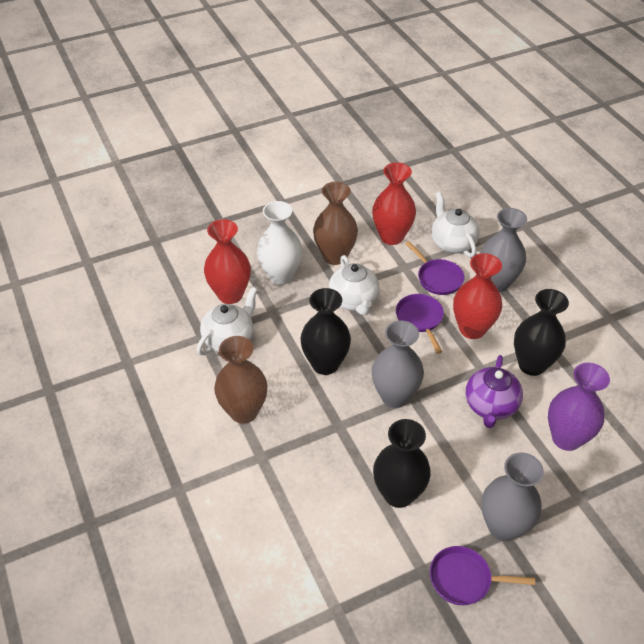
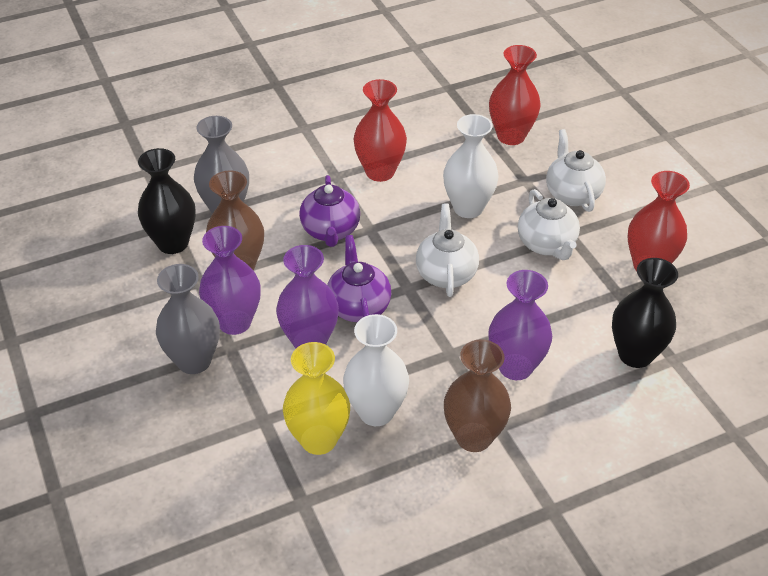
black vase: [300,288,351,375] [373,419,431,508] [514,289,569,376] = 3 -> [138,148,196,254] [612,258,678,368] = 2
grey vase: [372,320,424,408] [480,208,527,292] [481,453,544,541] = 3 -> [156,264,220,374] [194,116,249,214] = 2
purple pan: [396,294,444,354] [405,241,465,295] [430,546,535,605] = 3 -> none = 0
purple teapot: [466,355,523,428] = 1 -> [299,175,360,247] [327,235,391,322] = 2
purple vase: [548,363,610,451] = 1 -> [199,226,261,335] [276,245,339,349] [488,270,552,380] = 3
white vase: [257,201,303,285] = 1 -> [343,314,409,426] [443,114,499,218] = 2
yellow vase: none = 0 -> [283,342,350,455] = 1

